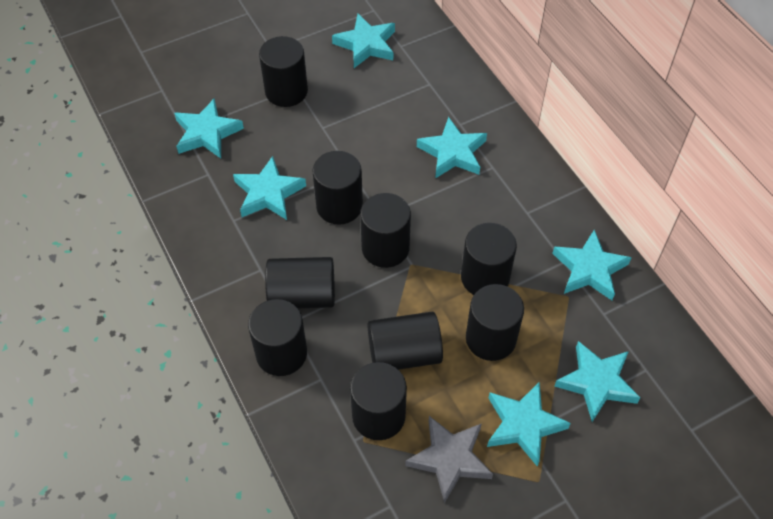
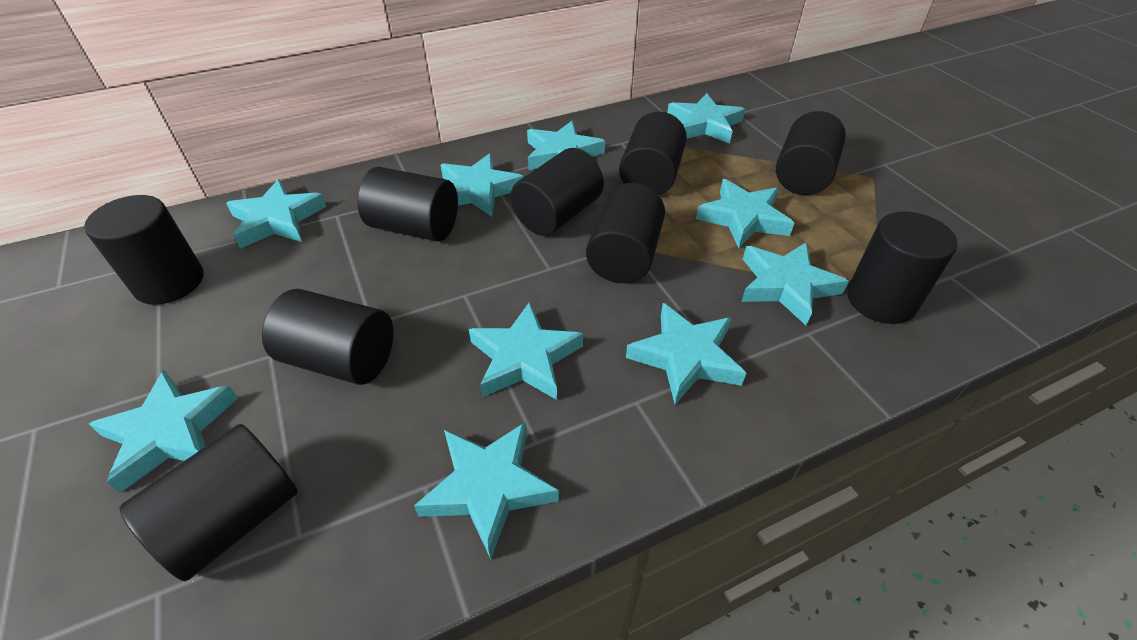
grey star: [405,416,493,503] = 1 -> none = 0
turquoise star: [174,99,244,158] [233,156,306,220] [332,14,395,68] [417,117,487,179] [487,382,571,467] [552,230,632,300] [554,341,640,422] = 7 -> [89,370,238,493] [226,179,326,249] [414,422,559,559] [441,153,523,217] [469,302,583,400] [527,121,605,170] [626,303,746,405] [667,93,745,144] [696,179,794,249] [741,243,849,326] = 10

